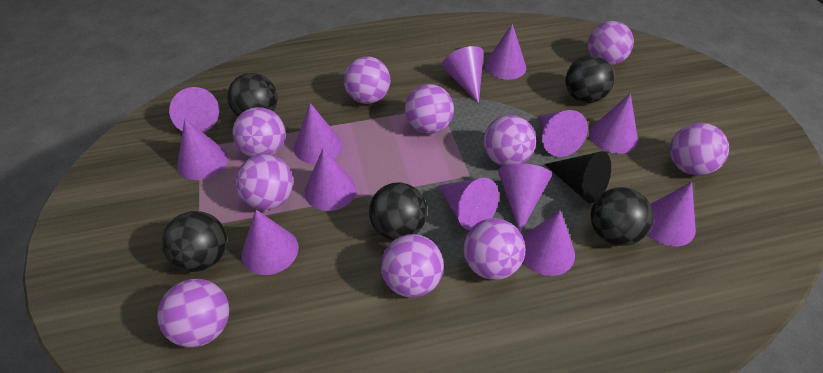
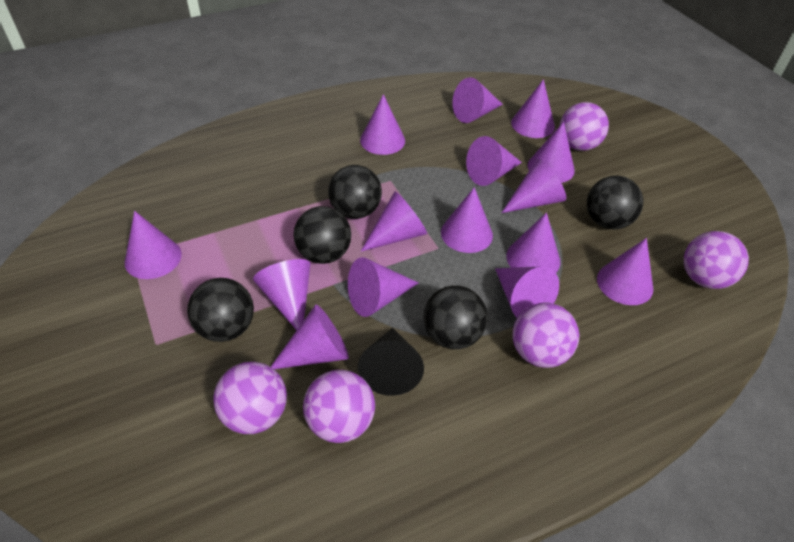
purple ball: [157,279,229,348] [232,107,286,157] [236,154,293,210] [344,56,390,104] [381,234,444,298] [405,84,454,134] [463,218,525,280] [483,115,536,166] [588,21,634,66] [670,123,729,176] = 10 -> [213,362,287,434] [303,370,375,443] [513,302,579,368] [560,102,609,151] [684,231,749,289] = 5
purple cone: [169,87,219,133] [177,119,228,180] [241,210,299,275] [294,103,342,164] [305,148,356,211] [438,178,499,230] [442,46,484,104] [485,24,526,80] [498,164,552,233] [523,210,575,276] [539,110,588,157] [590,93,638,154] [647,182,696,246] = 13 -> [124,211,182,279] [253,259,310,330] [271,305,349,369] [348,257,418,317] [360,94,405,155] [361,192,427,251] [441,187,493,253] [452,78,503,123] [466,136,522,186] [495,266,559,317] [502,159,566,213] [506,212,560,272] [511,79,555,138] [528,122,575,183] [597,238,653,305] = 15

